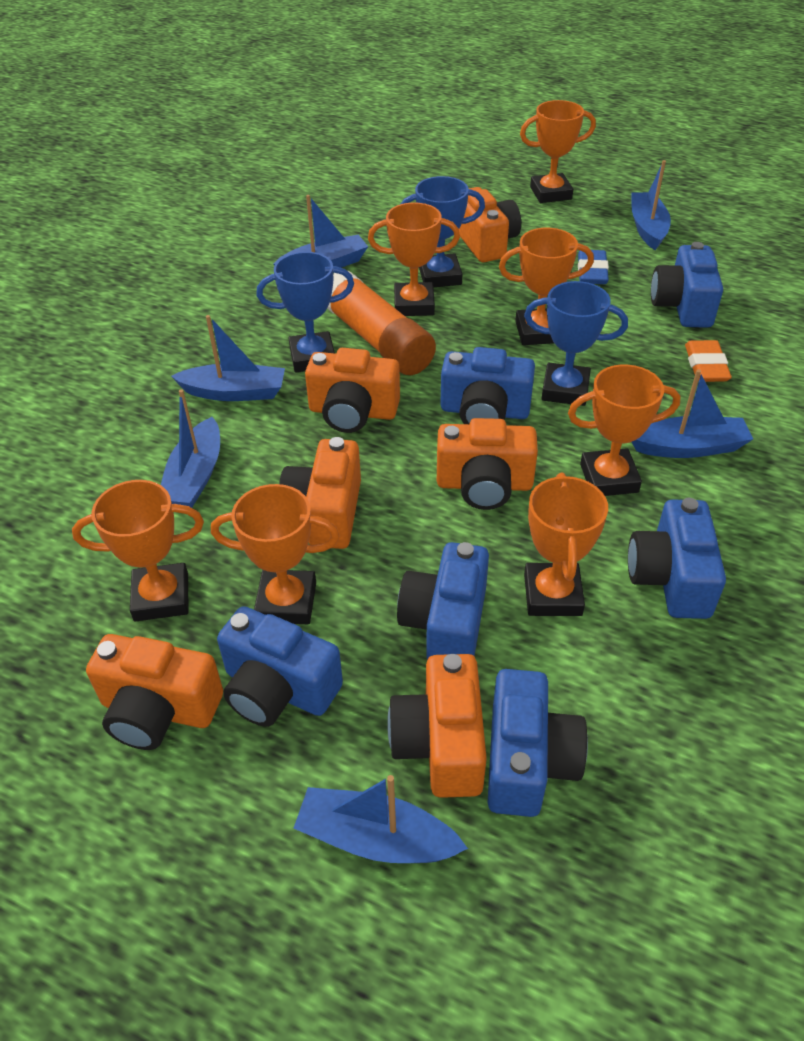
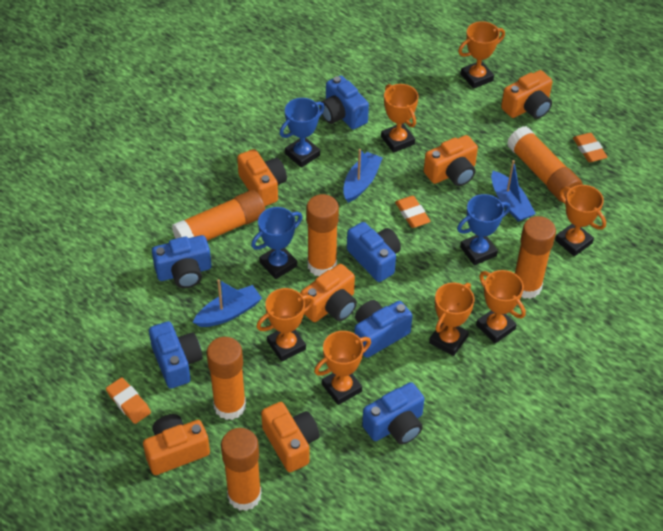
blue boat: [161,389,220,508] [171,315,285,401] [274,195,368,268] [293,775,468,863] [631,160,671,250] [632,369,753,458] = 6 -> [193,279,262,327] [343,149,383,203] [491,160,536,222] = 3
blue eraser: [578,250,609,284] = 1 -> none = 0
orange eraser: [685,340,732,382] = 1 -> [106,377,151,424] [395,196,431,228] [573,133,607,162] = 3
orange glue stick: [327,271,436,375] = 1 -> [172,190,265,241] [207,337,246,420] [221,428,261,511] [306,194,339,276] [507,126,583,202] [515,216,556,299] = 6

